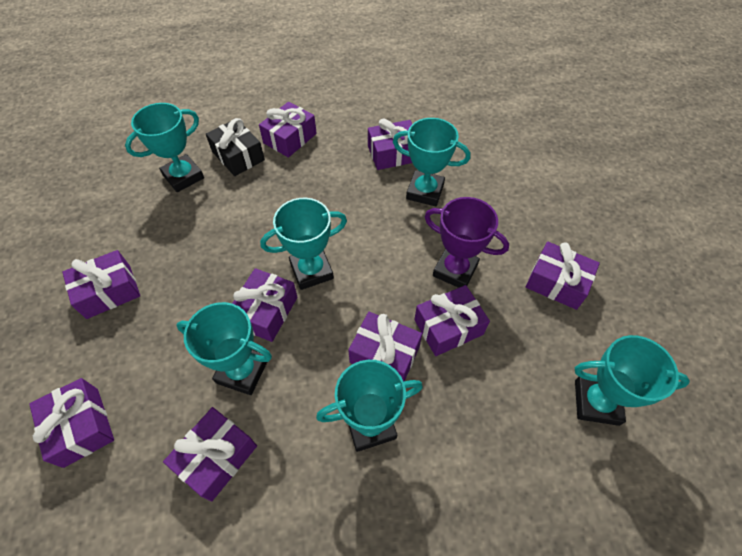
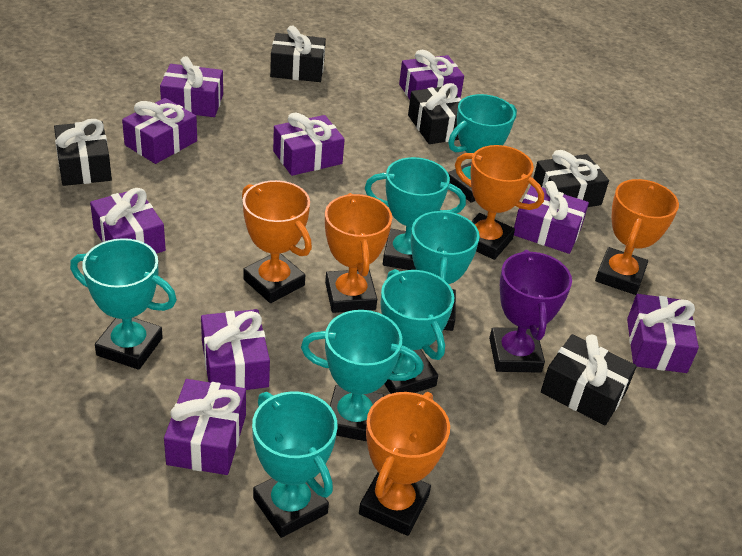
black gift: [206,118,265,176] = 1 -> [54,119,112,186] [270,25,326,82] [408,83,461,144] [533,150,609,207] [541,334,637,425] = 5
orange trophy: none = 0 -> [242,180,312,303] [325,193,392,313] [359,392,450,536] [455,145,544,260] [595,179,679,295] = 5
turquoise trophy: [125,103,204,192] [176,302,272,395] [260,198,347,290] [316,360,423,452] [393,118,470,206] [575,335,690,426] = 6 -> [70,238,177,370] [252,391,337,538] [301,310,423,441] [365,157,466,270] [381,269,454,394] [411,210,480,331] [448,94,517,203] = 7

